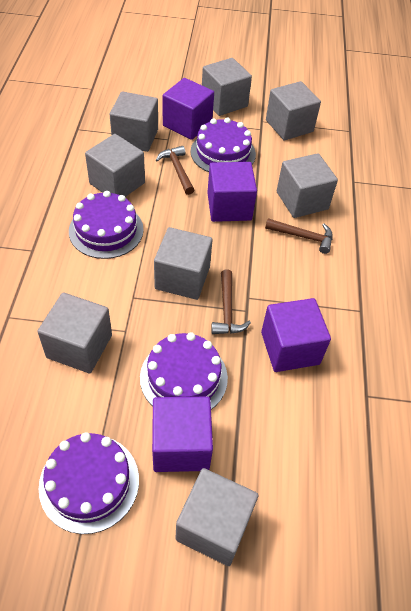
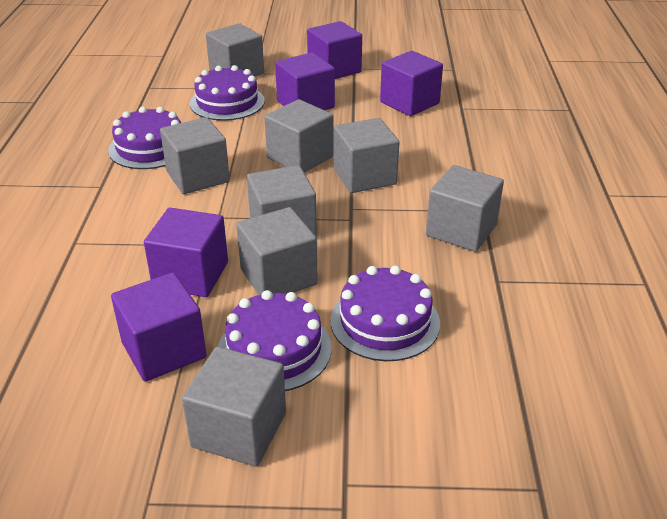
brown hammer: [156,146,194,195] [211,270,251,334] [265,218,333,254] = 3 -> none = 0
purple cube: [152,397,213,472] [162,78,214,140] [207,162,257,222] [261,298,331,372] = 4 -> [111,272,206,382] [144,208,228,297] [275,52,335,110] [307,21,362,79] [380,51,443,116] = 5

